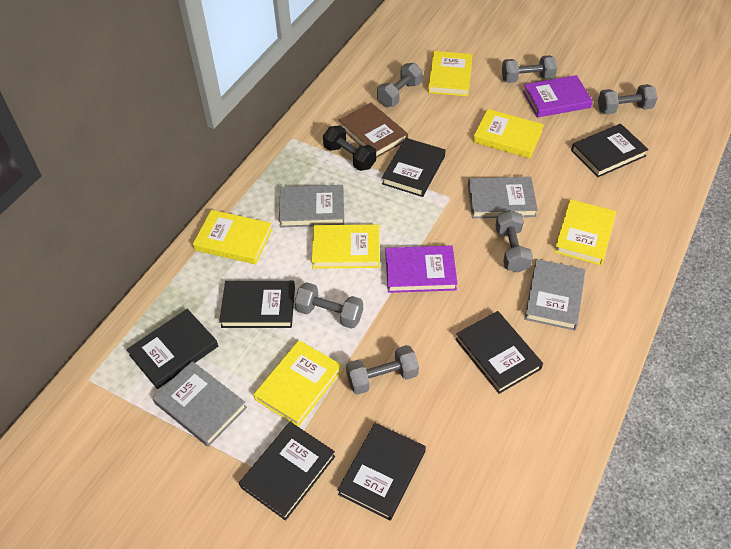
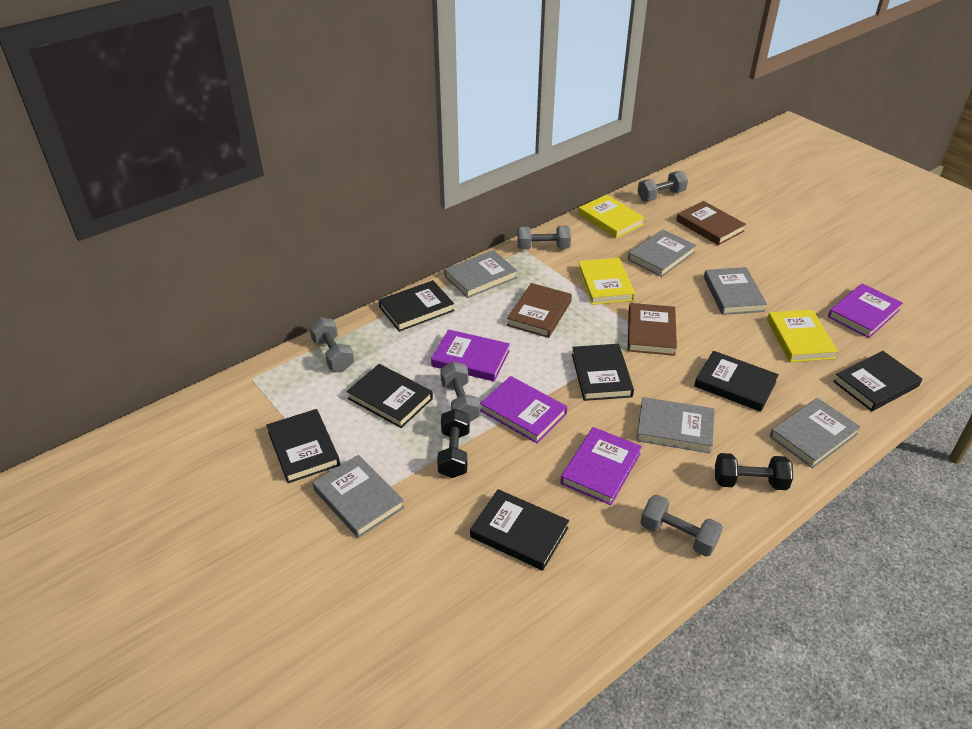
black dumbbell: [323,125,376,171] = 1 -> [437,409,470,478] [715,453,793,490] = 2
brown book: [339,103,408,158] = 1 -> [507,283,572,338] [628,303,677,356] [676,201,746,245] = 3
grey book: [153,361,247,447] [279,185,344,227] [468,177,538,218] [524,259,586,331] = 4 -> [312,455,405,538] [444,250,517,298] [628,229,697,277] [636,397,715,453] [704,267,767,315] [770,398,861,468] = 6
grey dumbbell: [294,282,363,329] [346,345,419,395] [377,63,423,107] [495,210,533,273] [502,55,557,83] [598,84,657,114] = 6 -> [309,317,354,371] [440,361,480,422] [517,226,571,249] [637,171,688,201] [640,494,723,556] = 5
purple book: [386,246,458,293] [523,75,593,117] = 2 -> [431,329,510,382] [480,376,567,443] [561,427,642,505] [828,283,903,338] = 4
yellow book: [193,210,273,264] [254,340,342,427] [312,225,380,269] [428,51,473,96] [473,109,544,158] [554,199,616,265] = 6 -> [578,195,645,238] [578,258,635,305] [767,310,838,362] = 3

